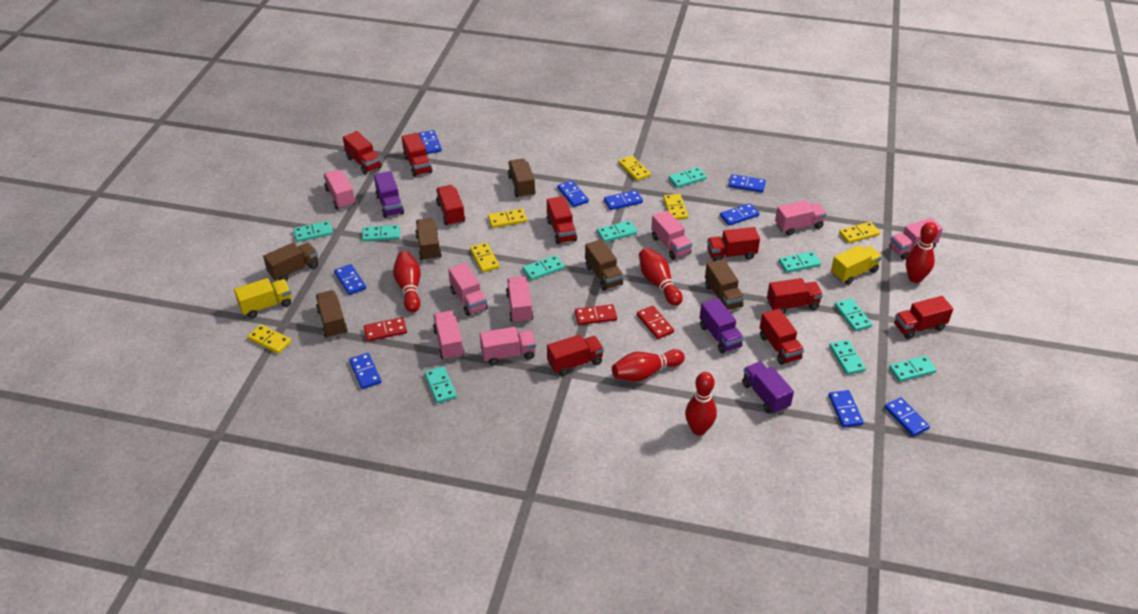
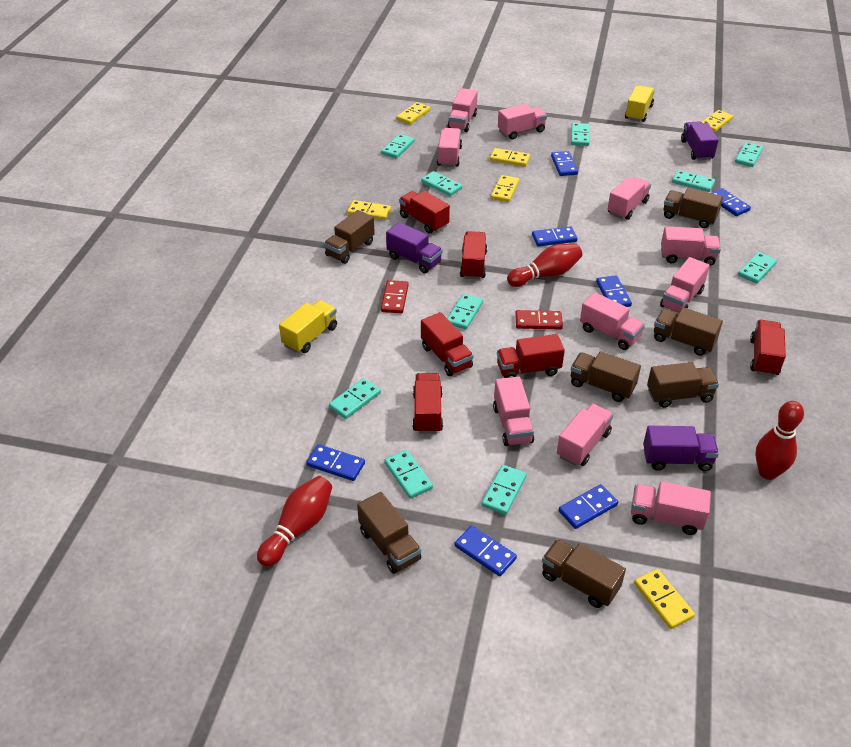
blue domino: [334,264,366,295] [349,353,382,389] [419,130,442,154] [557,180,589,207] [604,190,643,210] [720,203,760,226] [728,174,766,193] [829,390,864,428] [885,397,930,436] = 9 -> [306,444,365,481] [454,526,517,576] [532,226,578,247] [551,151,578,176] [559,484,618,529] [596,275,632,307] [712,188,751,216] = 7
brown truck: [263,243,318,281] [316,290,348,338] [415,218,442,261] [508,158,536,198] [585,239,623,291] [705,259,744,310] = 6 -> [324,210,375,264] [357,492,421,574] [542,539,626,608] [571,351,641,402] [647,362,719,408] [654,308,723,356] [663,188,723,228] = 7
pink truck: [324,170,356,209] [433,311,464,360] [448,263,488,316] [480,327,536,366] [506,276,534,323] [651,210,692,260] [775,200,826,236] [889,218,943,260] = 8 -> [437,128,462,167] [448,88,478,132] [493,377,534,446] [498,104,547,140] [557,404,614,466] [580,292,645,350] [607,177,651,220] [631,481,711,535] [660,257,710,313] [661,226,721,266] = 10
red bowling pin: [393,251,421,313] [612,349,685,382] [639,248,683,306] [685,372,717,435] [906,222,938,283] = 5 -> [257,476,332,567] [507,244,582,287] [755,401,804,480] = 3
red domino: [364,317,407,341] [575,304,617,325] [637,306,674,339] = 3 -> [381,280,409,313] [515,310,563,330] = 2
red truck: [343,131,382,174] [402,132,432,177] [436,185,465,226] [547,196,577,244] [547,334,604,376] [707,227,760,261] [760,309,804,365] [767,278,823,313] [894,296,953,339] = 9 -> [399,191,450,234] [412,373,443,434] [421,312,473,376] [460,231,487,279] [497,334,565,378] [750,320,786,377] = 6

